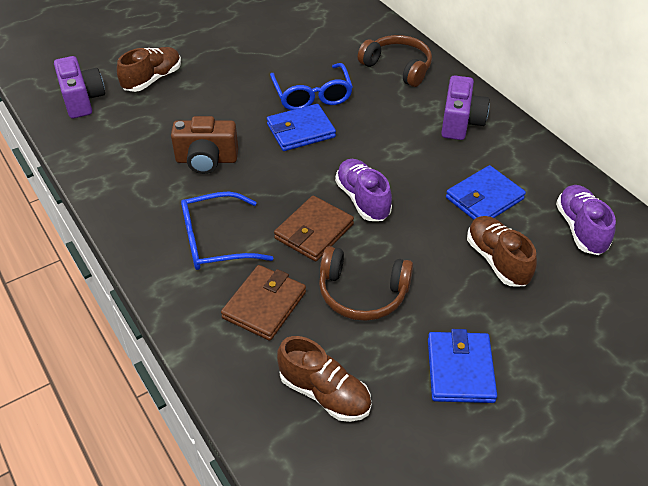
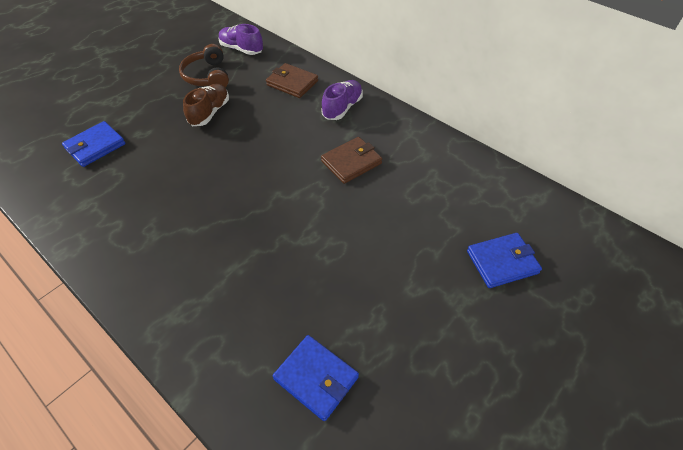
blue glasses: [181,192,273,270] [270,63,353,110] = 2 -> none = 0
brown camera: [171,116,238,174] = 1 -> none = 0
brown headphones: [319,246,413,321] [358,35,432,87] = 2 -> [179,44,229,87] = 1
brown shoe: [117,47,181,92] [277,336,371,422] [467,216,537,286] = 3 -> [183,84,229,126] = 1
purple camera: [54,56,105,118] [441,75,490,140] = 2 -> none = 0

